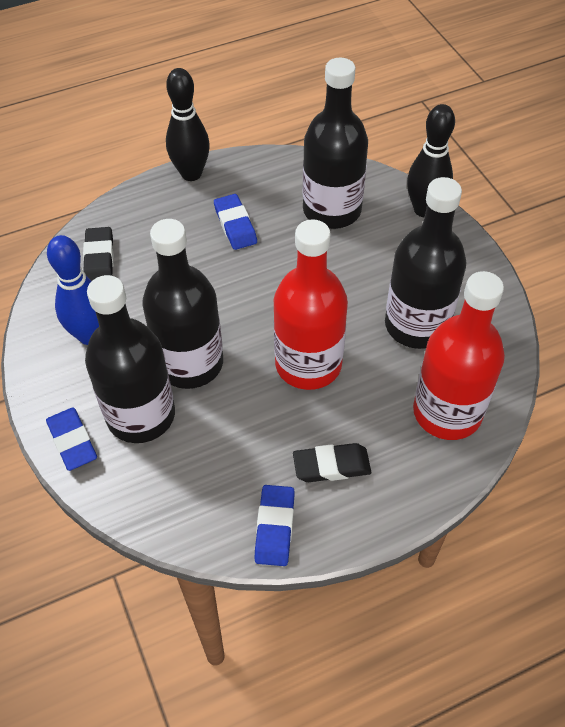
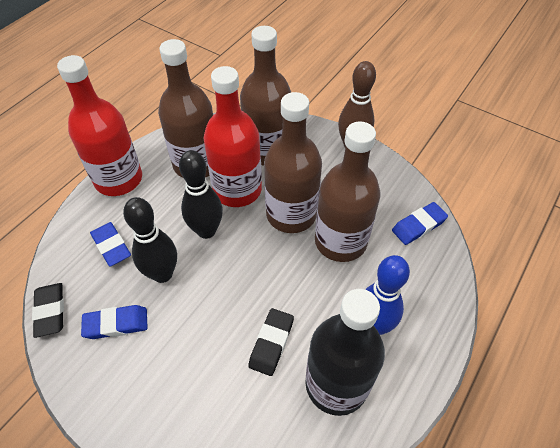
black bottle: [85,275,175,443] [142,219,223,389] [303,58,368,229] [385,177,466,349] = 4 -> [305,289,385,416] = 1
brown bottle: none = 0 -> [158,39,213,178] [240,26,291,166] [264,92,322,233] [315,121,380,262] = 4
brown bowling pin: none = 0 -> [338,61,376,148] = 1

